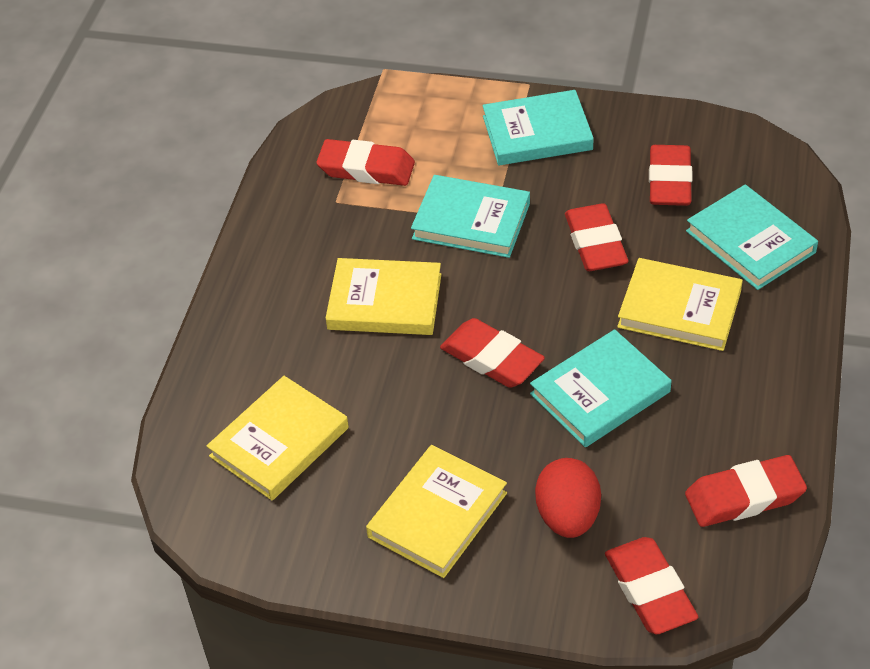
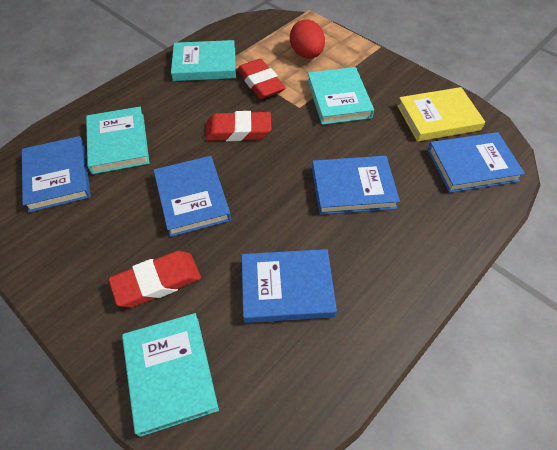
blue book: none = 0 -> [22,136,91,212] [154,156,231,237] [242,249,337,323] [312,156,400,215] [428,132,525,193] = 5
red eraser: [316,139,415,186] [440,318,545,388] [565,203,628,271] [605,537,698,634] [649,145,693,206] [685,455,807,527] = 6 -> [109,251,201,307] [205,111,271,141] [237,59,286,99] = 3
yellow book: [207,376,349,500] [326,258,442,335] [366,445,507,578] [617,258,743,351] = 4 -> [397,87,485,142] = 1

